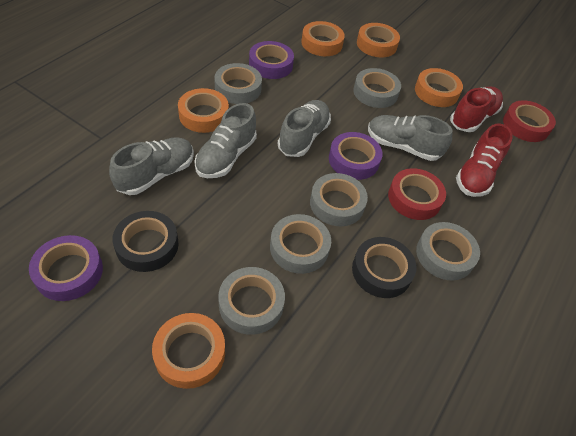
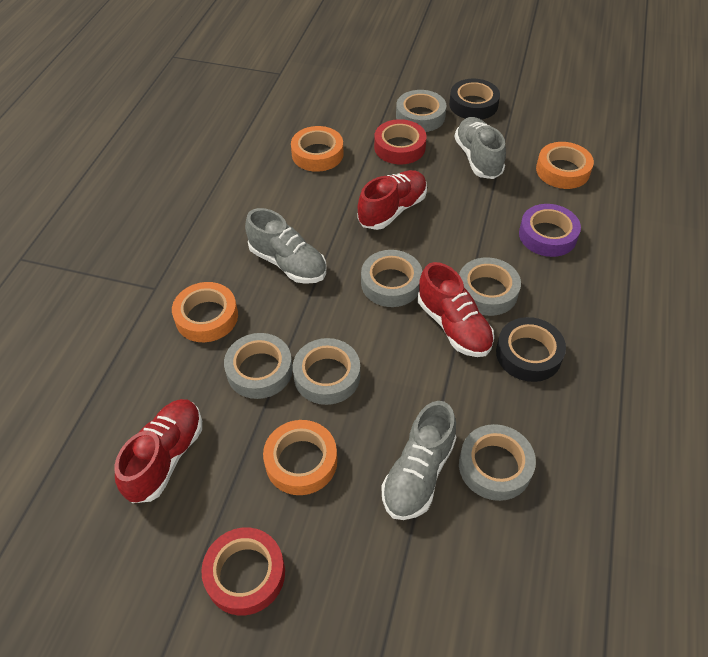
grey shoe: [109,137,194,195] [194,103,257,178] [278,100,331,157] [368,115,452,161] = 4 -> [245,208,326,284] [382,401,456,520] [455,117,506,179] = 3
orange tape: [152,313,225,389] [178,88,229,133] [301,21,345,56] [357,23,400,57] [415,68,463,107] = 5 -> [172,282,238,342] [263,420,337,495] [291,126,343,172] [536,142,594,189] = 4
purple tape: [29,235,103,301] [249,41,294,79] [329,132,383,180] = 3 -> [519,204,581,257] = 1
red shoe: [450,86,503,132] [456,124,513,197] = 2 -> [114,399,202,503] [357,170,427,230] [418,262,494,357] = 3

